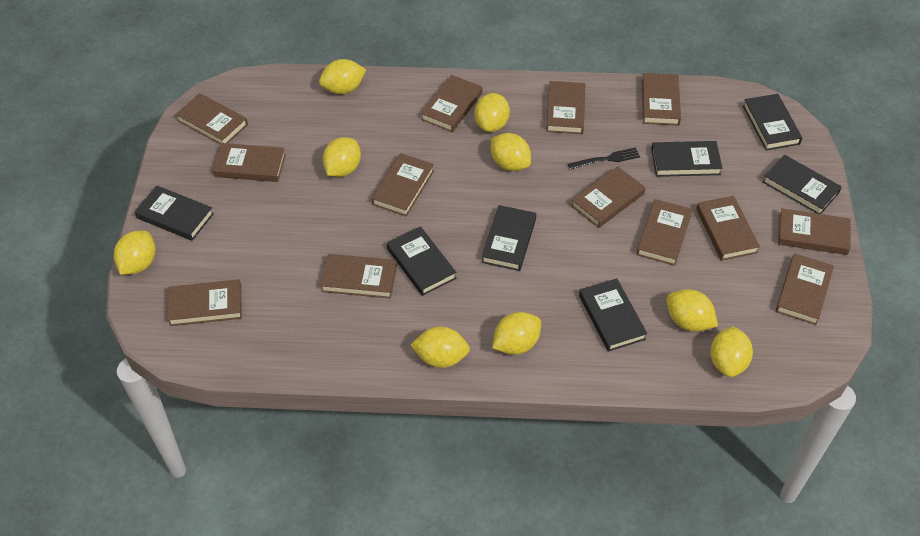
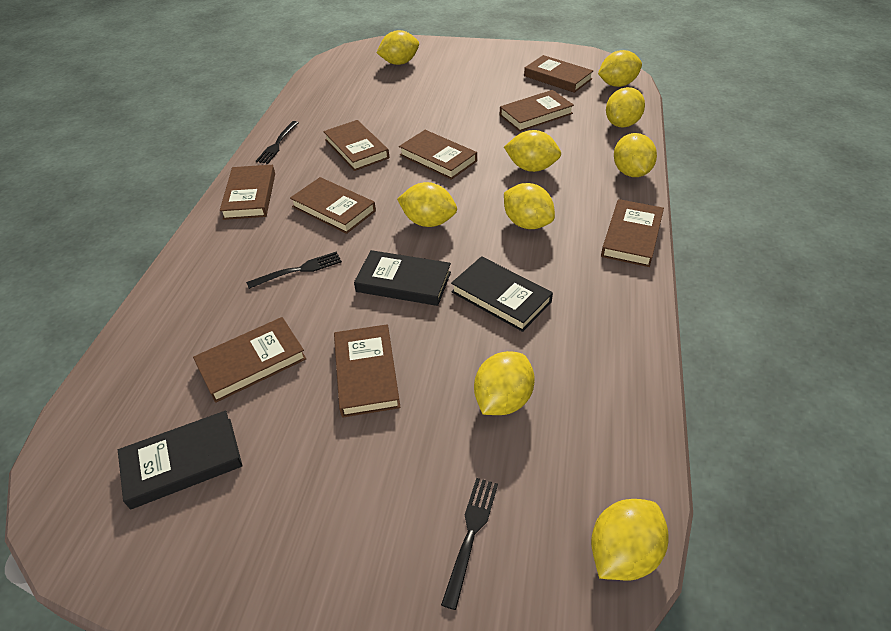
black book: [134,186,214,241] [387,226,456,296] [481,205,536,271] [579,278,647,352] [651,141,723,177] [743,94,802,150] [763,155,842,214] = 7 -> [118,410,243,510] [354,250,451,306] [451,256,553,332] = 3
black fork: [568,147,640,169] = 1 -> [246,252,342,289] [256,121,299,164] [441,478,498,610] = 3
brown book: [167,279,242,326] [175,93,248,145] [213,143,286,182] [320,254,397,299] [372,153,434,217] [421,75,482,132] [546,81,586,134] [571,166,645,228] [636,199,693,266] [642,73,681,126] [696,196,760,261] [776,253,834,325] [778,208,850,255] = 13 -> [193,317,306,403] [220,165,275,220] [290,177,376,234] [323,120,389,171] [334,324,400,417] [399,130,477,180] [500,90,574,132] [524,55,593,93] [601,199,664,267] = 9

